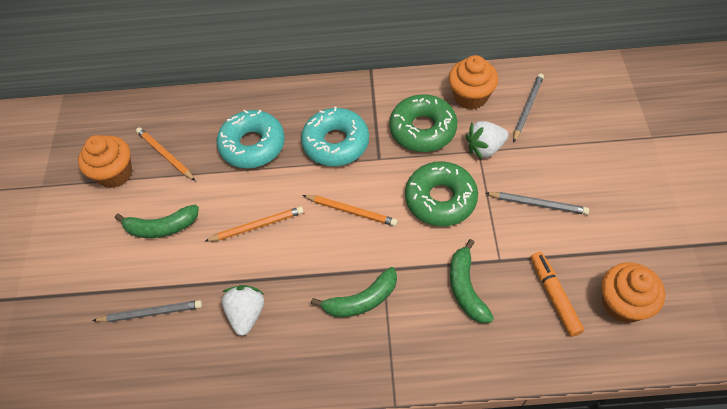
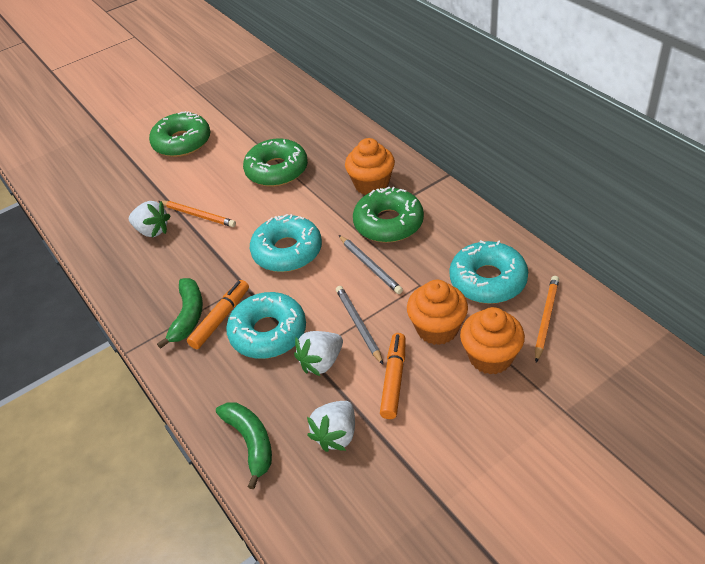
green banana: [115,205,199,238] [311,267,397,317] [450,239,494,323] = 3 -> [157,278,203,349] [216,402,272,490] = 2
green donut: [389,94,457,152] [405,161,478,226] = 2 -> [149,111,210,157] [243,138,308,187] [353,187,424,243] = 3
grey pencil: [92,300,202,322] [485,192,589,215] [513,73,544,142] = 3 -> [336,286,383,365] [339,235,403,294] = 2
orange marker: [531,252,584,337] = 1 -> [187,280,249,349] [380,333,406,419] = 2
orange pencil: [136,127,195,181] [204,206,304,242] [303,195,398,226] = 3 -> [158,201,236,227] [535,276,559,363] = 2
turquoise donut: [217,110,285,168] [301,107,369,166] = 2 -> [226,292,306,359] [250,214,322,272] [449,240,528,304] = 3
white strawberry: [222,285,264,336] [465,121,509,159] = 2 -> [129,201,170,237] [294,331,343,376] [307,401,355,452] = 3

